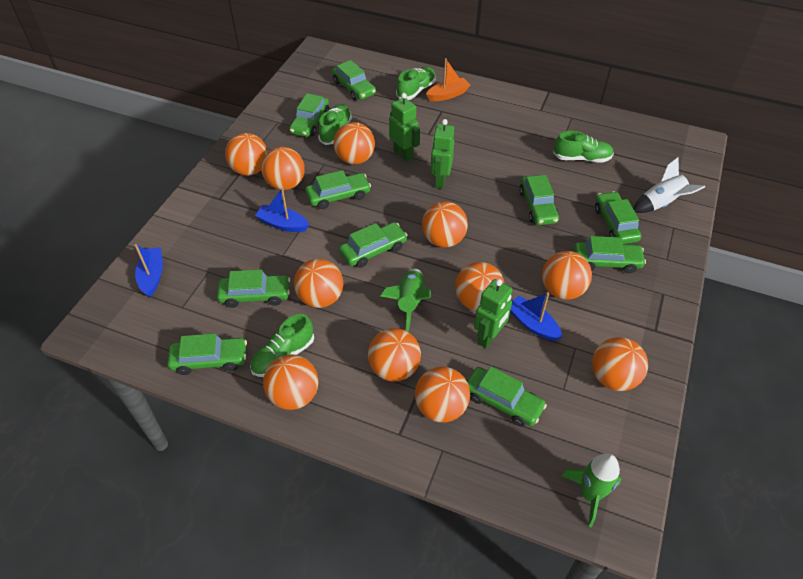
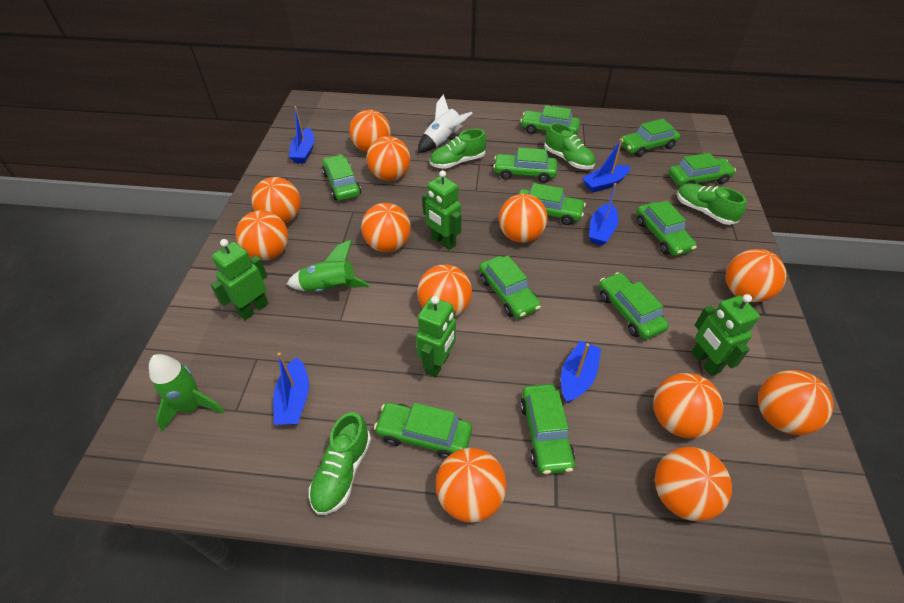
blue boat: [134,244,163,297] [255,188,309,232] [510,292,562,341] = 3 -> [273,352,309,425] [289,106,314,163] [561,341,601,403] [582,139,630,193] [589,183,618,246] = 5
green car: [167,333,247,375] [217,270,290,308] [289,93,329,137] [305,170,371,209] [331,60,376,100] [339,222,408,268] [467,367,547,427] [519,175,559,225] [574,236,646,273] [595,191,641,244] = 10 -> [322,154,361,201] [374,403,472,459] [479,256,541,319] [493,148,557,183] [518,183,586,225] [520,105,580,135] [520,384,575,474] [599,272,669,340] [620,119,680,157] [636,201,697,256] [668,153,736,186] = 11
green robot: [389,93,420,162] [430,119,454,189] [474,279,512,348] = 3 -> [211,239,269,320] [416,296,456,378] [422,170,461,250] [692,294,760,376] = 4
orange ball: [225,133,268,176] [261,147,305,190] [263,355,319,410] [294,259,343,308] [334,122,375,164] [368,328,421,382] [415,366,470,423] [422,201,468,248] [455,262,505,311] [542,251,592,300] [592,337,648,391] = 11 -> [236,210,288,261] [251,177,301,223] [349,110,391,152] [361,203,411,252] [367,136,410,181] [417,264,472,317] [436,448,507,523] [499,194,548,243] [653,373,723,438] [655,447,732,521] [726,249,786,302] [758,370,833,435] = 12
orange boat: [426,58,470,101] = 1 -> none = 0

